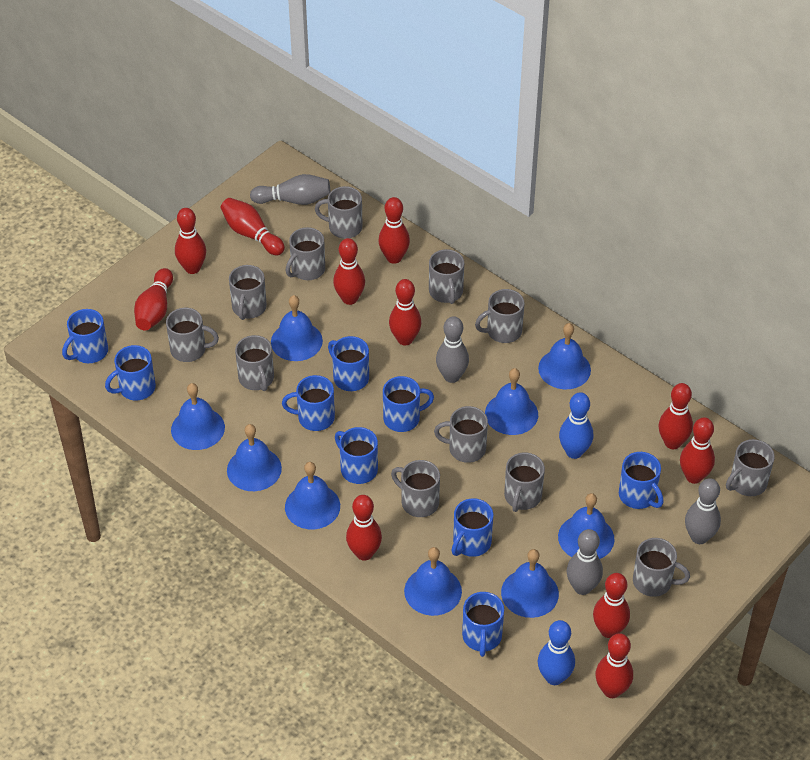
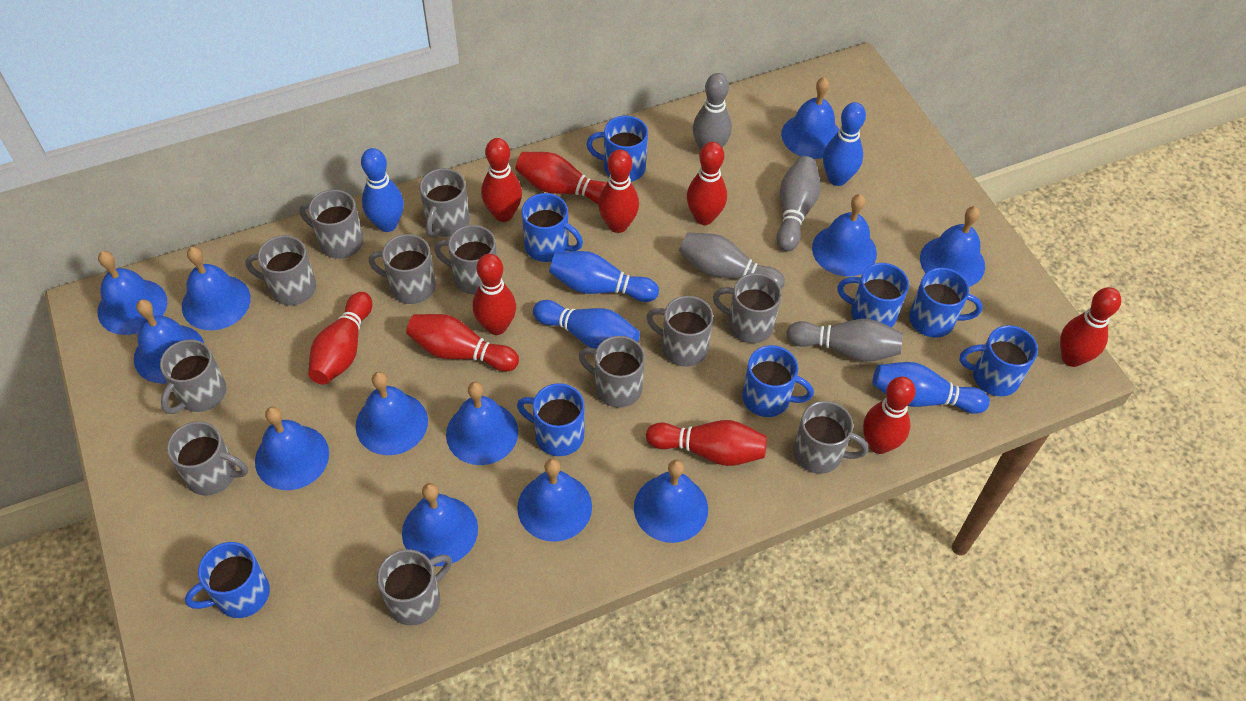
blue bell: [171,383,225,450] [227,424,282,491] [271,295,323,361] [285,462,340,529] [404,547,462,616] [485,368,538,435] [501,549,559,618] [538,323,591,389] [558,493,614,559] = 9 -> [98,251,167,335] [134,300,204,384] [182,247,251,330] [255,406,329,490] [356,372,428,455] [402,483,478,566] [446,382,518,465] [517,458,592,542] [634,460,708,543] [781,77,839,159] [812,194,877,277] [920,206,985,287] = 12
blue bowling pin: [538,620,575,685] [559,392,593,459] = 2 -> [361,148,404,232] [533,300,640,349] [549,251,659,302] [823,102,866,186] [873,362,990,414] = 5
blue mug: [62,309,108,363] [105,345,156,400] [282,375,335,431] [328,336,369,391] [335,427,378,484] [383,376,434,432] [452,498,493,557] [462,592,504,657] [619,452,663,509] = 9 -> [185,542,270,618] [517,383,584,456] [522,193,583,262] [586,115,648,182] [742,345,814,417] [837,263,909,328] [909,268,983,338] [960,325,1038,396] = 8
red bowling pin: [134,268,173,331] [175,208,206,274] [221,198,285,255] [333,238,365,305] [346,495,382,561] [378,197,410,264] [389,279,422,345] [593,573,630,638] [595,633,633,698] [659,383,693,449] [680,417,715,484] = 11 -> [308,292,372,385] [406,314,519,372] [473,254,516,335] [481,138,522,222] [515,152,606,204] [598,149,639,233] [646,420,767,466] [687,142,727,225] [863,377,916,454] [1060,287,1121,367] = 10

